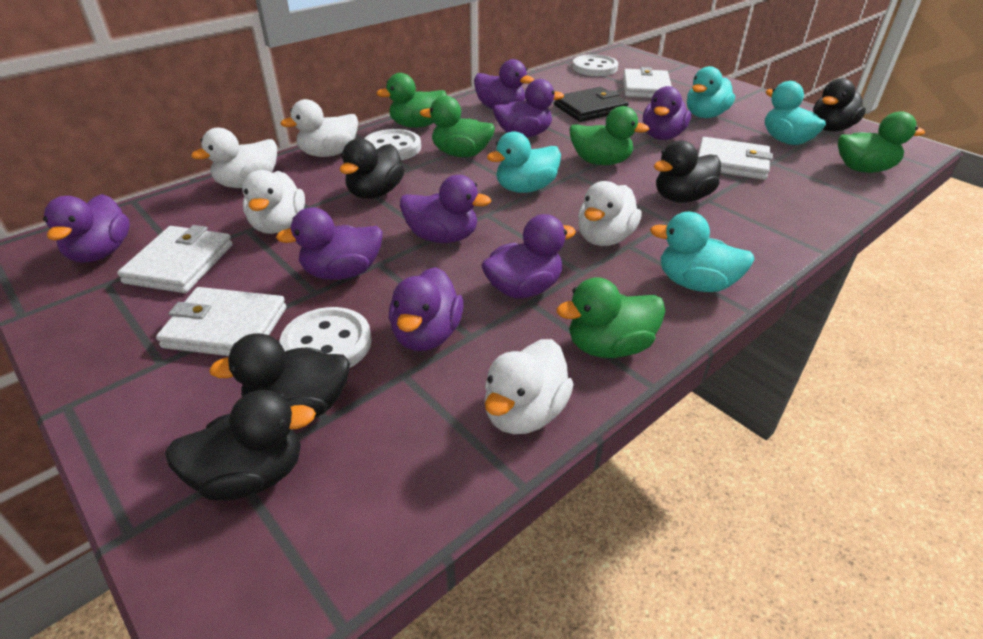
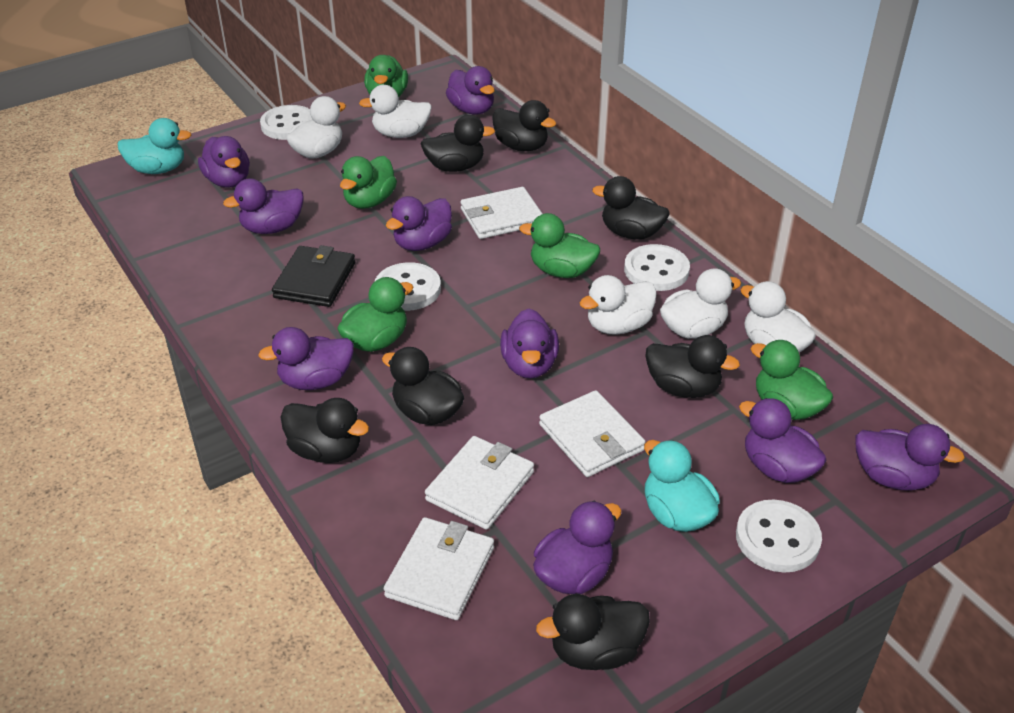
black duck: [165,390,316,501] [209,333,350,418] [340,138,404,199] [654,140,721,203] [813,78,866,132] = 5 -> [281,398,369,463] [382,347,464,425] [421,115,495,172] [492,100,556,151] [536,594,650,670] [592,176,670,240] [645,335,740,398] = 7
purple duck: [43,194,130,263] [276,207,383,280] [389,267,464,351] [400,175,491,243] [474,59,534,109] [481,214,576,298] [493,79,564,137] [643,86,691,140] = 8 -> [198,136,250,188] [223,178,304,234] [258,327,354,390] [386,196,452,251] [446,66,495,115] [500,309,559,379] [533,501,621,594] [739,398,827,483] [855,424,965,491] = 9
turquoise duck: [487,131,561,193] [650,212,754,292] [687,66,735,118] [765,81,826,145] = 4 -> [117,118,191,174] [644,440,720,532] = 2
white button: [280,307,372,368] [364,129,421,160] [573,54,618,76] = 3 -> [260,105,312,140] [375,262,441,311] [624,244,690,291] [736,500,822,573] = 4

